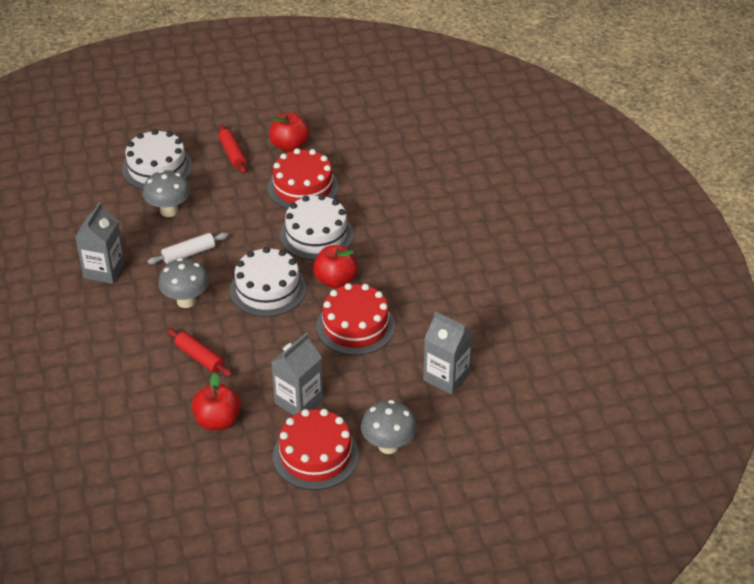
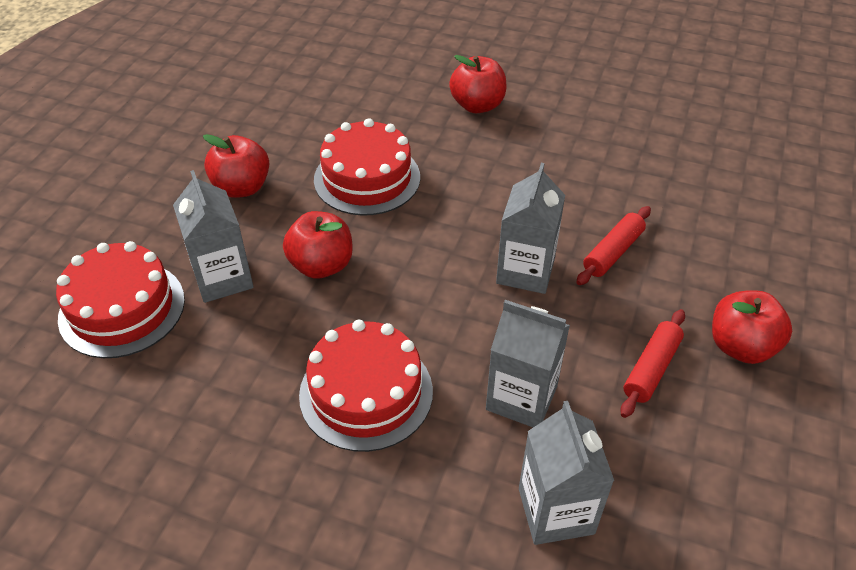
grey carton: [75,202,125,284] [271,332,323,415] [423,311,473,395] = 3 -> [173,170,254,303] [486,300,570,427] [496,163,565,294] [519,401,614,545] = 4
grey mushroom: [143,170,190,217] [158,258,209,308] [361,400,417,454] = 3 -> none = 0
red apple: [192,372,241,430] [269,113,309,152] [313,245,358,288] = 3 -> [203,134,269,198] [283,211,353,279] [449,55,506,113] [712,291,792,364] = 4
white cake: [122,129,193,190] [230,247,306,317] [280,194,353,260] = 3 -> none = 0
white rolling pin: [147,232,228,265] = 1 -> none = 0

